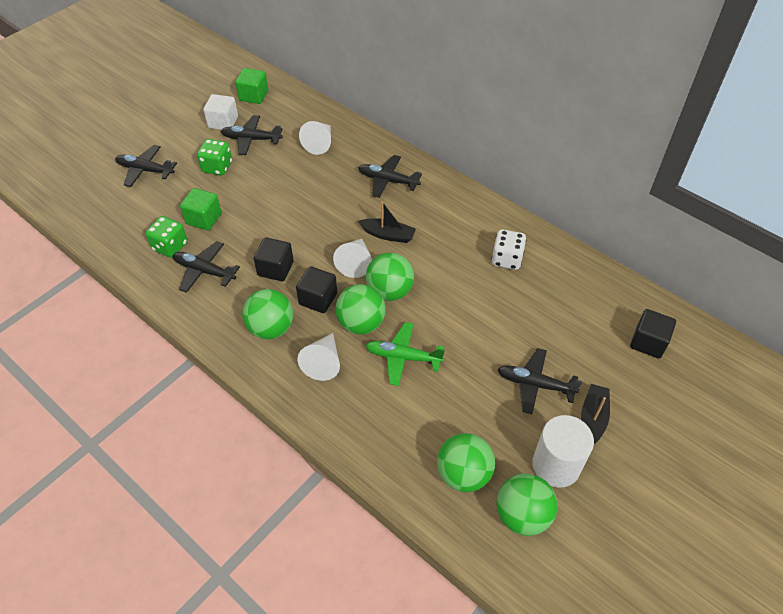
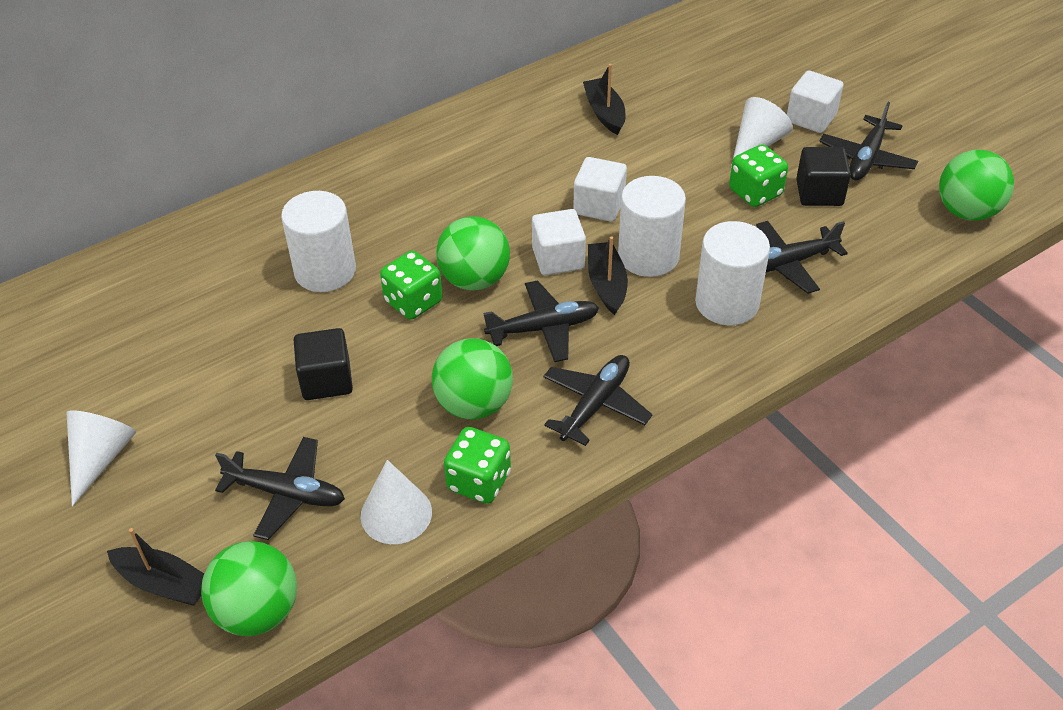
black boat: [358,201,416,243] [581,384,610,444] = 2 -> [107,528,204,606] [583,64,625,135] [588,236,628,315] = 3
black cube: [253,237,294,281] [296,266,337,313] [630,309,676,358] = 3 -> [294,328,353,400] [796,147,851,206] = 2
green ball: [242,289,293,339] [335,284,386,334] [366,253,414,301] [437,433,495,492] [496,473,558,536] = 5 -> [201,541,297,636] [432,338,513,420] [436,216,510,291] [939,150,1014,221] = 4
green cube: [180,188,222,231] [235,68,268,104] = 2 -> none = 0
green dice: [146,216,187,258] [197,139,232,175] = 2 -> [380,250,442,319] [444,427,511,504] [729,144,788,207] = 3
green plane: [365,322,445,386] = 1 -> none = 0
white cube: [203,94,238,130] = 1 -> [532,209,586,275] [573,157,627,222] [787,71,843,133] = 3
white cylinder: [532,415,594,488] = 1 -> [281,191,356,292] [618,176,686,277] [695,221,770,325] = 3
white dice: [492,229,526,270] = 1 -> none = 0

